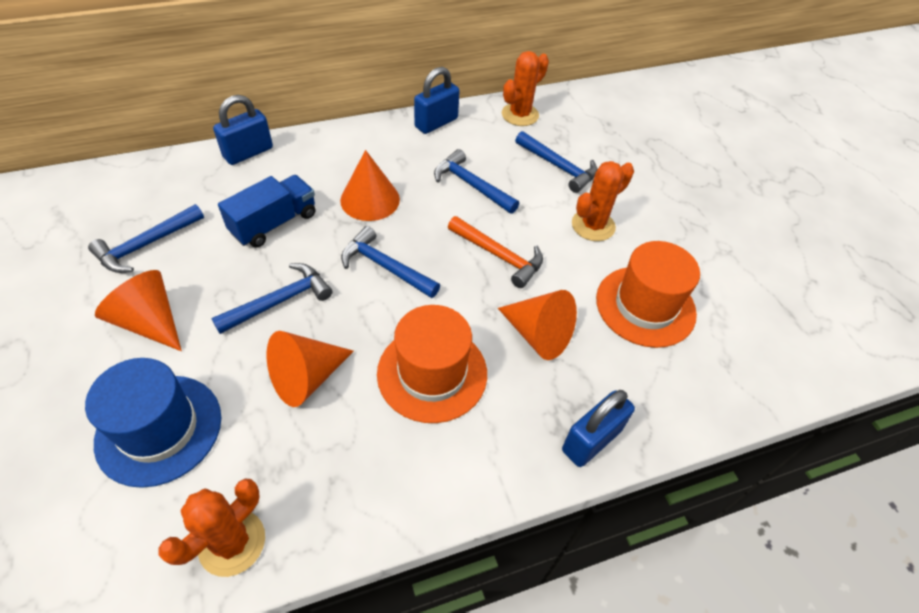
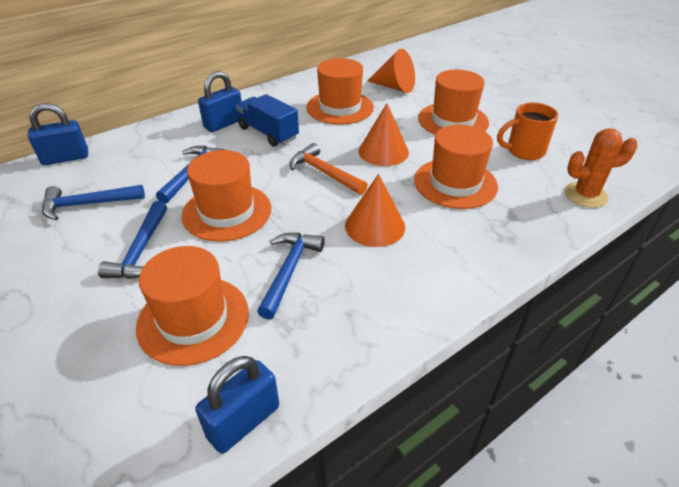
blue hammer: [88,204,204,273] [211,263,333,334] [341,226,440,298] [434,149,519,214] [515,131,598,193] = 5 -> [42,185,145,220] [98,201,167,279] [156,146,225,204] [257,233,325,320] = 4
blue hat: [85,358,221,488] = 1 -> none = 0
orange cactus: [159,479,265,577] [502,51,549,126] [572,161,634,241] = 3 -> [564,128,638,208] = 1
orange cone: [95,270,182,351] [267,331,354,407] [340,150,400,221] [498,290,577,360] = 4 -> [345,174,405,247] [358,103,409,166] [367,49,415,93] = 3
orange hat: [377,305,487,423] [596,241,700,348] = 2 -> [136,246,249,366] [181,150,271,242] [306,58,374,125] [414,125,498,209] [418,70,489,135] = 5
orange mug: none = 0 -> [497,102,558,160] = 1

